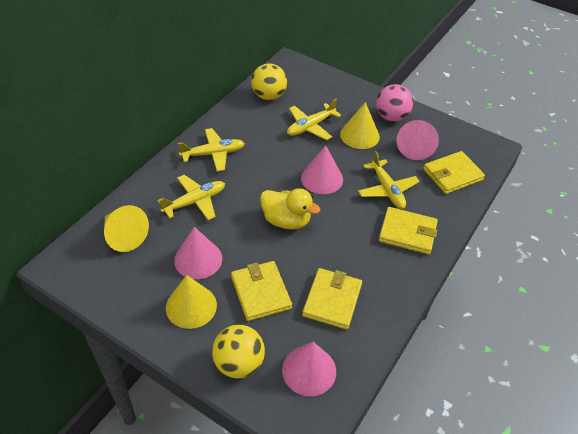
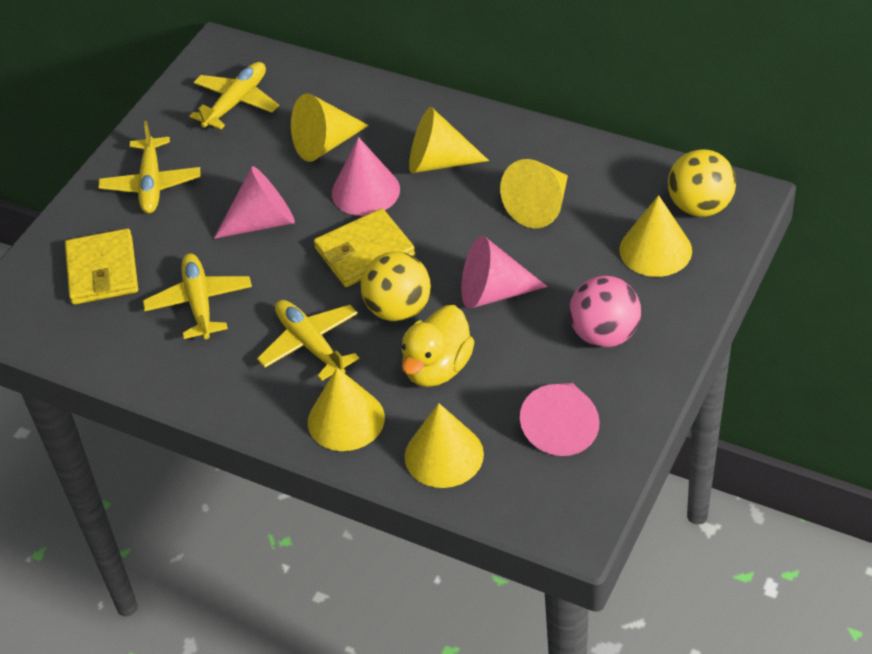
yellow cone: [104,205,149,252] [166,275,217,329] [340,102,380,149] = 3 -> [291,93,369,162] [308,368,385,451] [404,403,484,488] [409,107,489,173] [500,159,568,228] [619,195,692,277] = 6
yellow wallet: [231,261,292,321] [302,268,362,330] [379,207,438,255] [423,151,485,194] = 4 -> [65,228,138,305] [314,208,415,287] = 2

